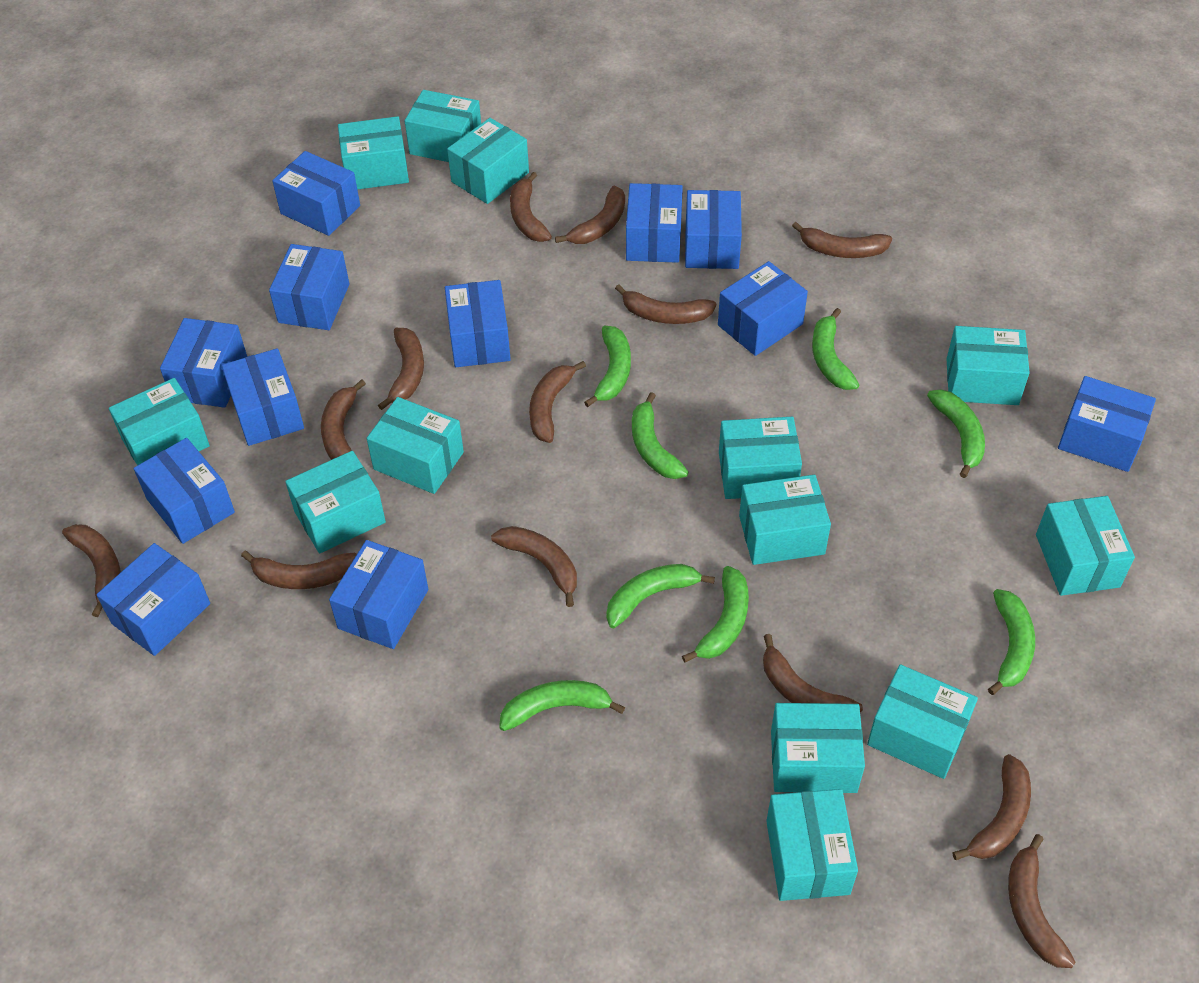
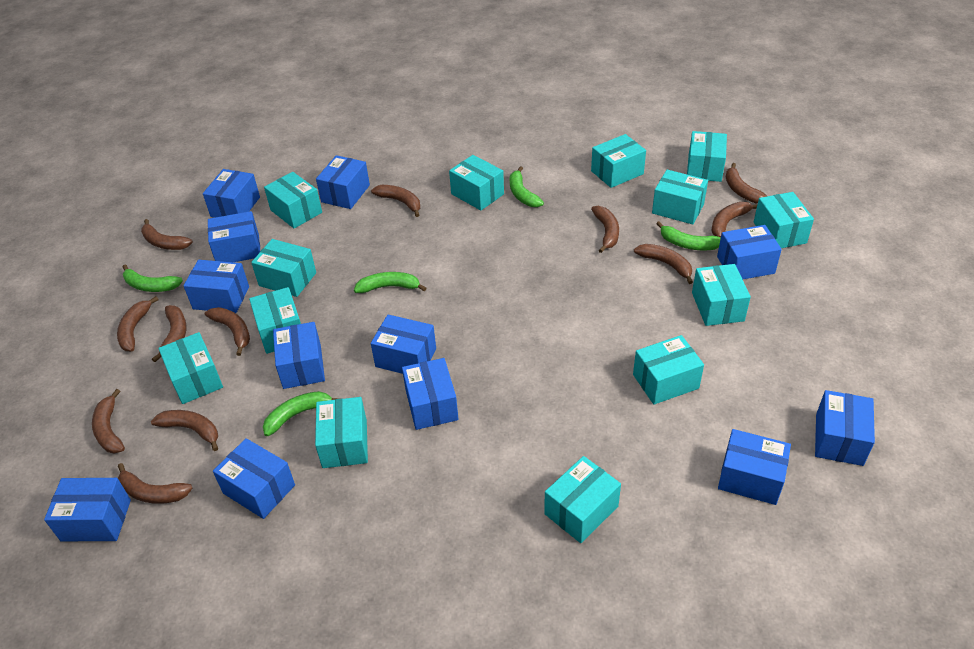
brown banana: [62,524,121,617] [241,551,357,589] [321,379,366,460] [378,328,424,410] [491,526,577,607] [510,172,552,242] [529,361,586,443] [555,185,625,244] [615,284,716,324] [763,634,863,712] [792,222,892,258] [952,754,1031,860] [1008,834,1075,968] = 13 -> [92,389,125,454] [117,296,159,351] [118,463,192,504] [141,219,193,250] [151,410,218,451] [152,305,186,362] [205,307,250,356] [371,185,420,217] [591,206,619,253] [634,244,693,284] [711,202,758,237] [726,163,767,204] = 12
green banana: [499,680,625,731] [584,325,631,407] [606,564,715,628] [632,392,688,479] [682,566,749,662] [812,308,859,390] [927,389,985,478] [988,589,1035,695] = 8 -> [123,265,183,292] [263,391,340,436] [354,272,426,293] [510,166,544,207] [656,221,721,250] = 5

